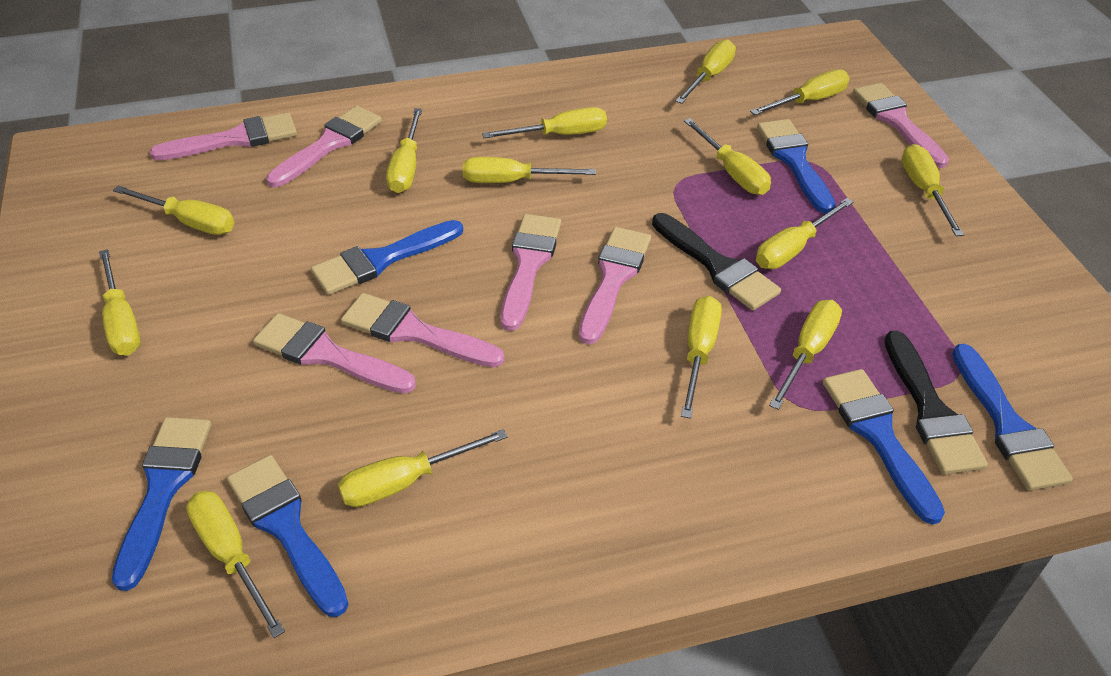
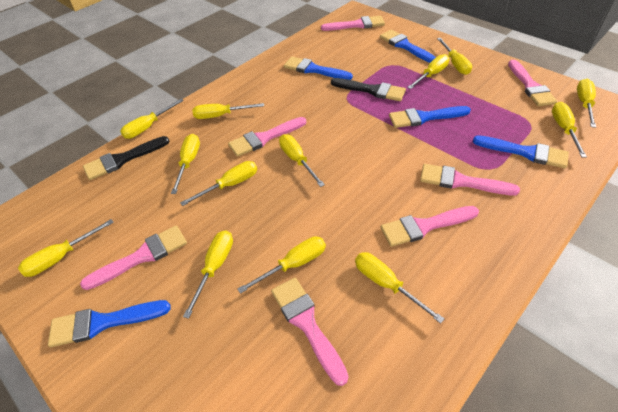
blue brush: [112,417,211,591] [227,455,349,617] [311,220,463,295] [757,119,835,214] [823,369,945,525] [952,344,1073,491] = 6 -> [48,300,170,347] [284,57,353,80] [380,30,436,63] [389,106,471,128] [473,135,569,169] = 5
yellow screwdriver: [99,249,141,355] [113,185,234,235] [186,491,285,638] [338,429,508,507] [386,108,422,193] [463,157,596,183] [482,107,607,138] [675,40,736,104] [681,296,722,419] [684,118,771,195] [750,69,850,115] [756,198,853,269] [769,300,842,410] [901,144,964,236] = 14 -> [18,219,114,277] [120,99,184,139] [171,134,200,194] [180,161,257,206] [183,230,233,319] [192,103,264,119] [237,236,326,294] [279,134,325,187] [355,252,445,324] [407,54,450,89] [437,38,472,75] [552,102,587,157] [577,79,596,128] = 13

